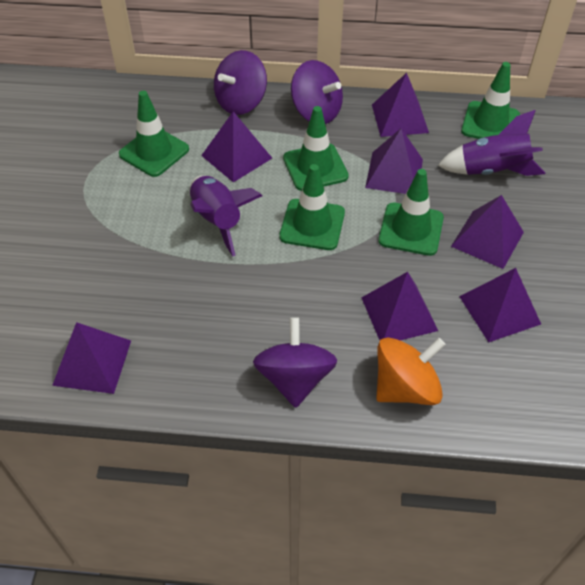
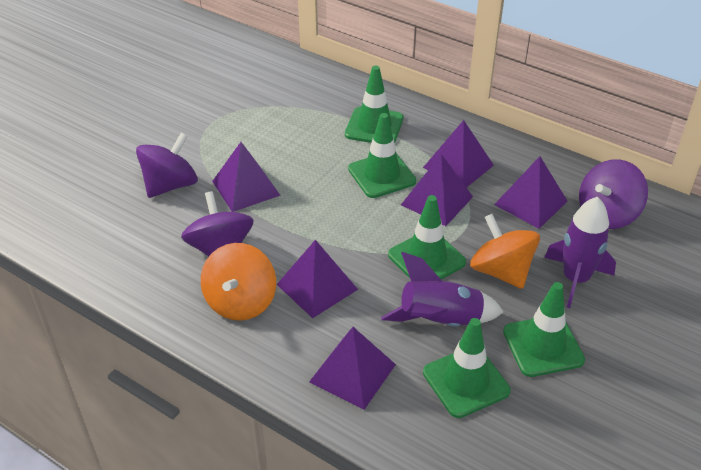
orange spinning top: [376,337,445,405] = 1 -> [201,243,276,320] [470,214,540,289] = 2
purple pyramid: [52,322,131,394] [201,111,272,182] [362,272,438,340] [365,128,423,194] [372,73,429,137] [451,195,524,269] [459,268,541,342] = 7 -> [212,142,280,212] [276,240,358,318] [309,327,396,410] [401,154,473,226] [423,120,494,188] [494,156,567,229] = 6

